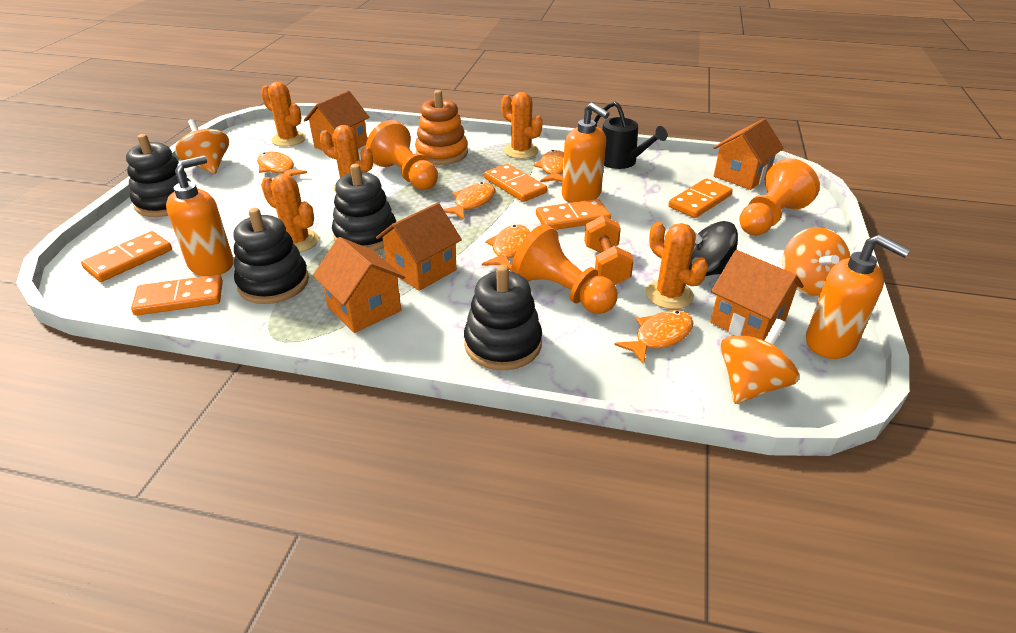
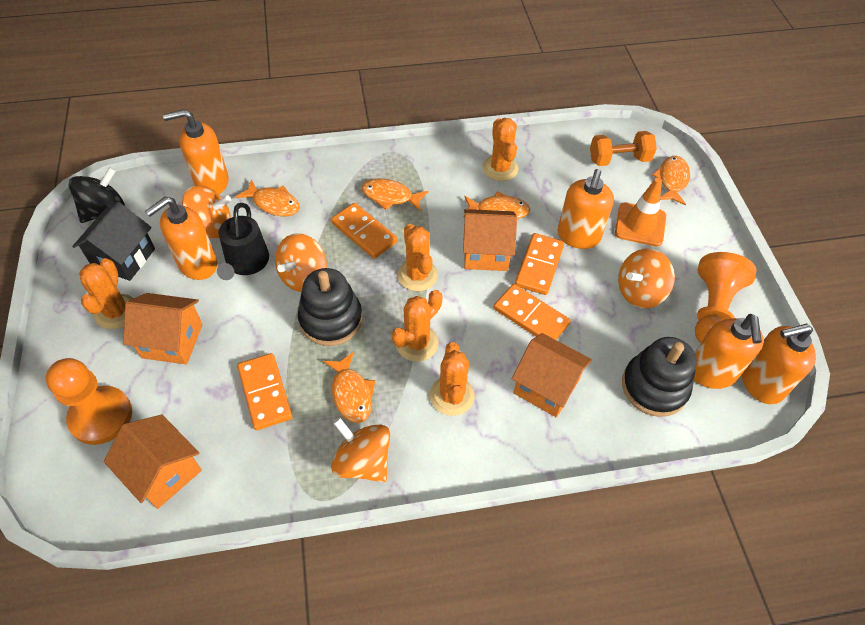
black house: none = 0 -> [72,202,155,281] = 1
black stacking toy: [126,134,191,217] [234,208,309,304] [332,164,396,251] [464,265,542,370] = 4 -> [298,268,362,346] [622,337,697,417] = 2
orange domino: [81,231,172,282] [131,274,223,316] [484,163,547,202] [536,199,611,230] [668,178,733,218] = 5 -> [237,353,292,430] [331,203,398,259] [494,284,570,340] [515,233,564,295] = 4
orange house: [304,91,369,151] [313,237,405,333] [376,203,462,291] [710,250,804,340] [713,118,784,190] = 5 -> [104,414,202,509] [123,293,203,364] [463,209,517,271] [512,333,592,417] = 4
orange pawn: [366,120,438,190] [511,224,618,314] [739,158,820,235] = 3 -> [46,358,132,445] [695,252,757,343] = 2
orange soap dispenser: [166,156,234,276] [562,102,610,203] [806,235,911,359] = 3 -> [145,197,217,280] [163,109,229,194] [557,169,614,249] [694,314,764,389] [742,324,816,404] = 5
orange spinning top: [175,119,229,174] [721,319,799,404] [782,227,850,296] = 3 -> [182,185,231,238] [275,233,327,292] [331,418,390,482] [618,248,675,308] = 4
orange stacking toy: [415,90,468,165] = 1 -> none = 0
orange traffic cone: none = 0 -> [615,178,666,247] = 1

